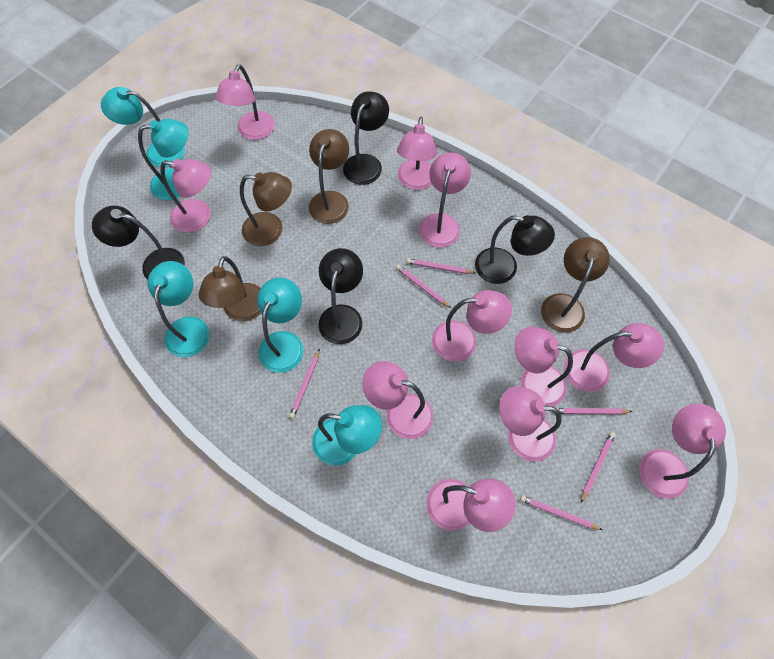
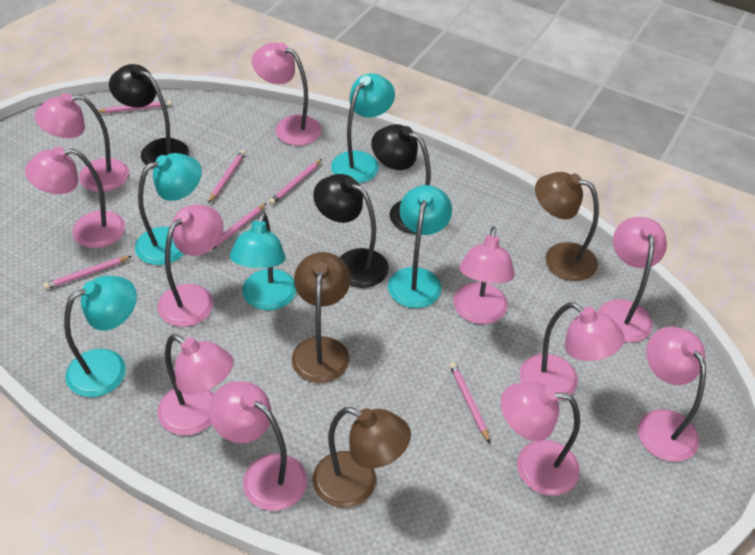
black lamp: [92,206,185,280] [318,248,363,344] [343,91,389,185] [475,215,555,284] = 4 -> [109,64,189,169] [313,174,389,288] [371,124,431,234] = 3
brown lamp: [199,256,261,321] [240,172,292,246] [309,129,349,224] [541,237,610,333] = 4 -> [292,252,351,383] [313,407,411,508] [535,172,599,281] = 3

